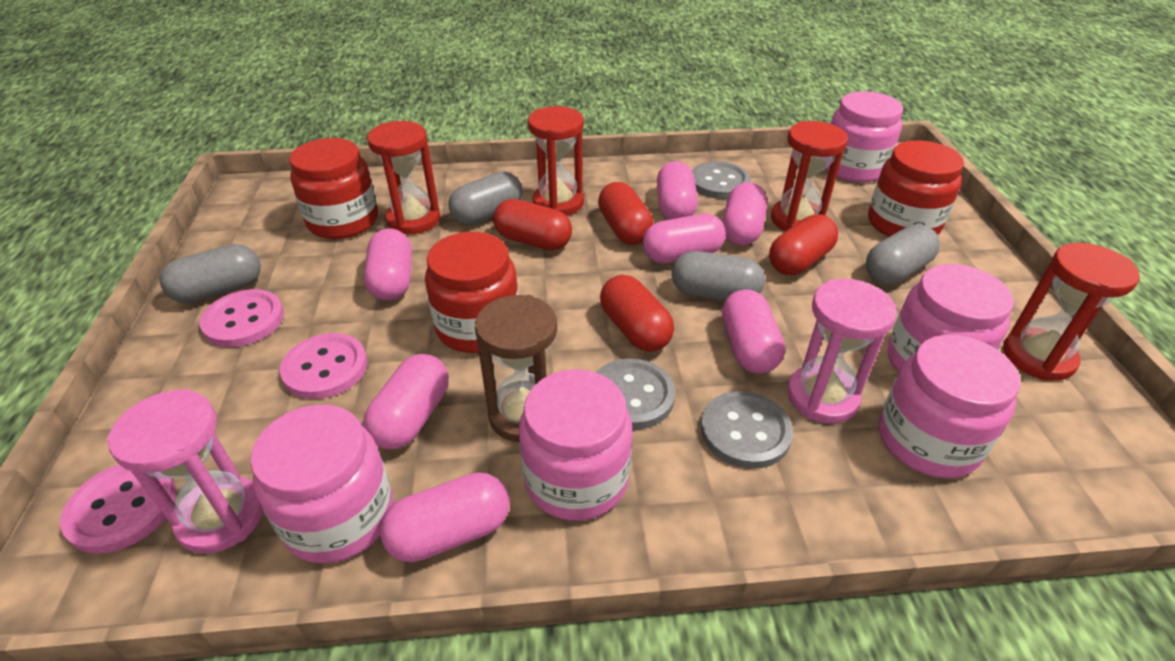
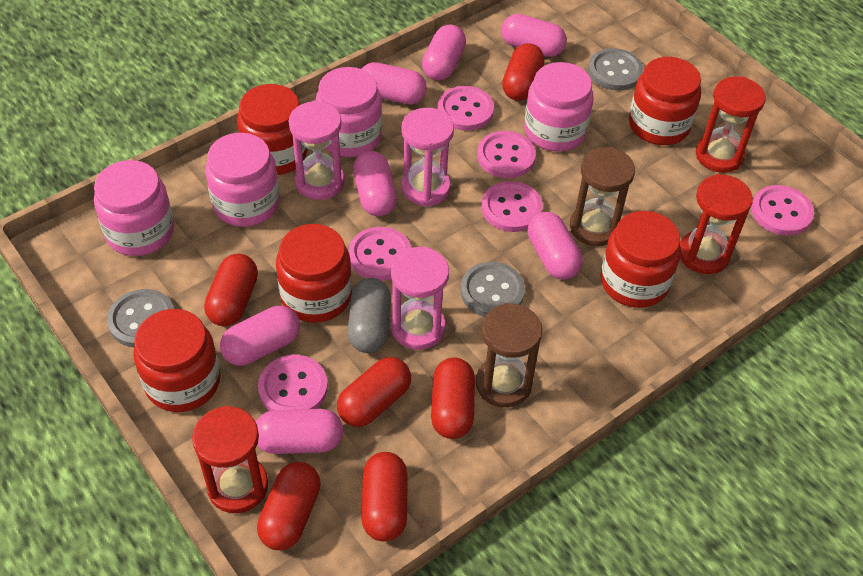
brown hourglass: [475,295,557,442] = 1 -> [476,303,542,408] [570,147,635,246] = 2
grey capsule: [159,244,261,303] [448,171,523,225] [672,251,765,300] [866,224,940,284] = 4 -> [347,278,391,353] = 1
pink button: [60,465,176,554] [199,289,284,347] [280,333,367,399] = 3 -> [258,355,328,411] [349,227,411,281] [438,86,494,131] [477,131,536,178] [482,181,543,232] [751,185,814,236] = 6
pink hourglass: [107,389,263,553] [787,279,897,423] = 2 -> [289,101,345,200] [391,246,449,350] [401,108,454,207] = 3
pink jar: [250,404,393,564] [519,369,633,521] [826,91,903,182] [879,335,1021,478] [887,264,1014,372] = 5 -> [94,160,174,256] [206,133,280,227] [315,67,382,157] [524,62,593,151] = 4
red capsule: [493,199,572,251] [598,182,654,245] [600,275,674,352] [769,214,838,275] = 4 -> [204,254,258,327] [257,462,321,550] [337,357,411,427] [361,452,407,542] [431,357,475,439] [502,43,544,101] = 6
red hourglass: [367,121,440,234] [528,106,584,216] [771,121,848,232] [1003,243,1140,381] = 4 -> [192,406,268,513] [680,174,753,274] [696,77,766,173] = 3
red jar: [289,138,378,239] [425,232,519,353] [868,140,964,237] = 3 -> [133,309,220,412] [237,84,307,175] [276,224,352,323] [600,211,681,308] [629,57,701,145] = 5

